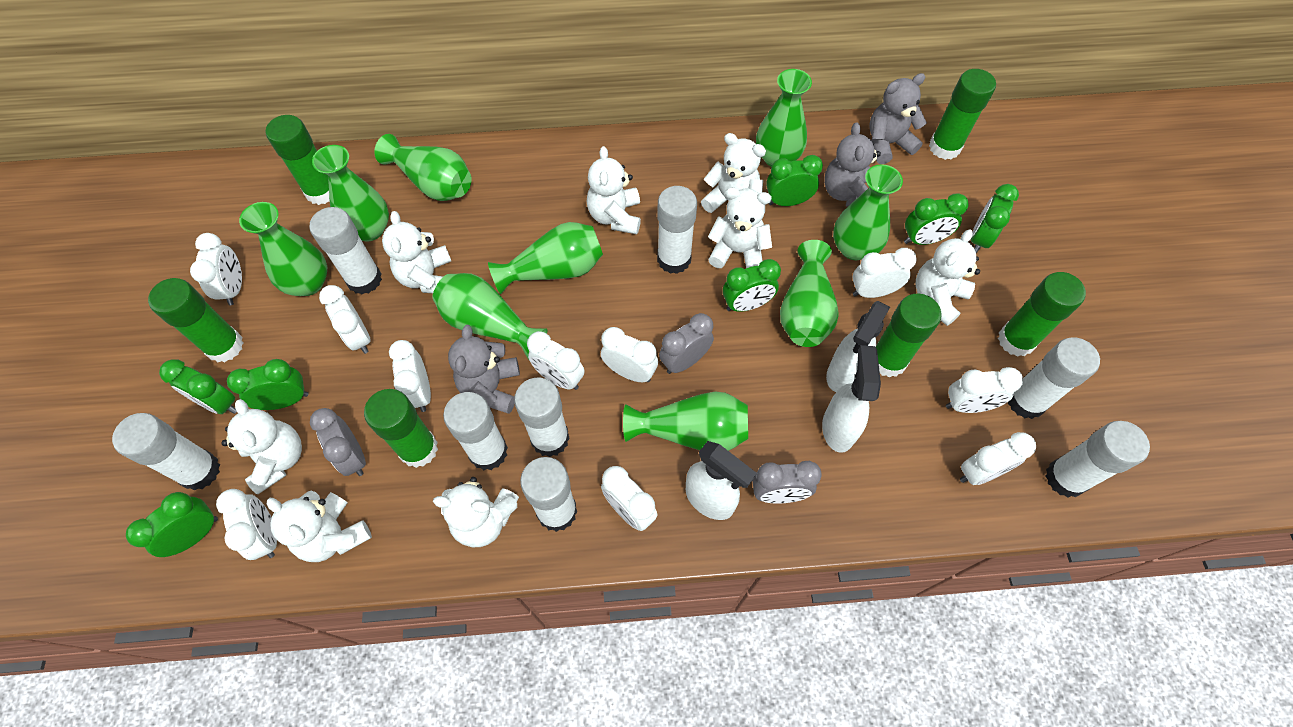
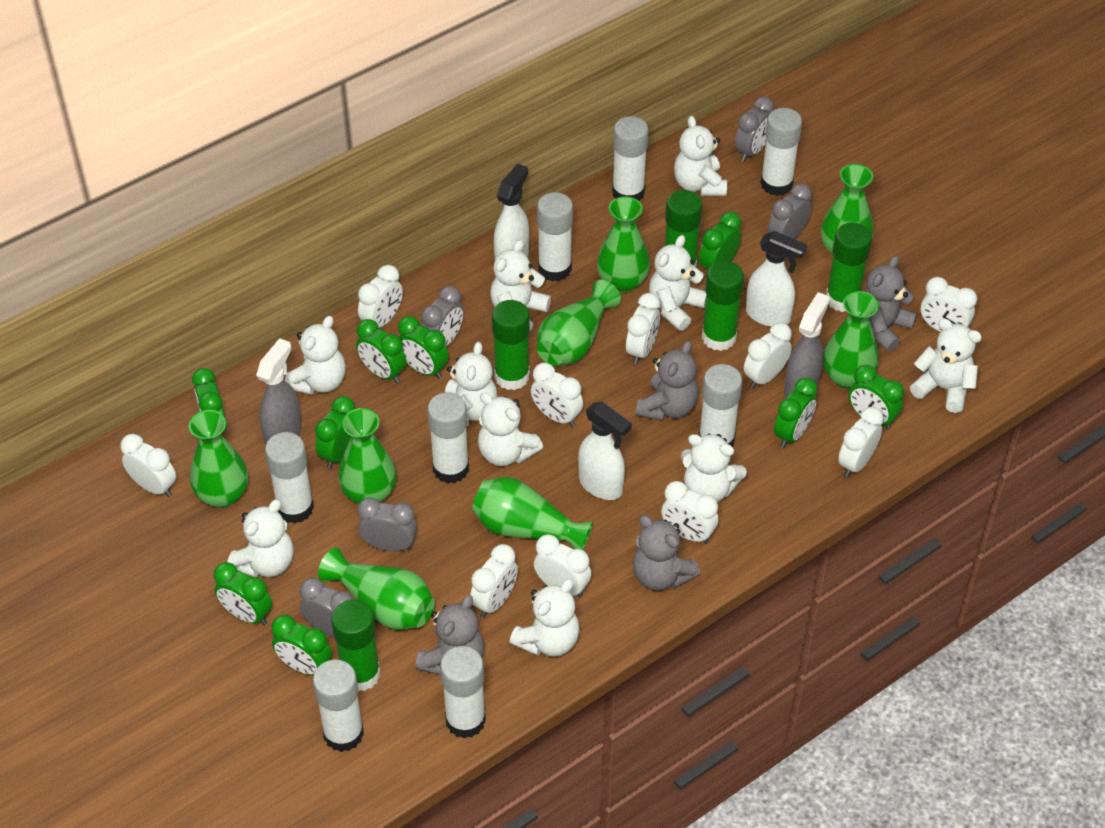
green clock: [126,492,218,557] [159,359,237,414] [227,359,308,410] [723,259,781,312] [766,155,823,206] [904,193,969,245] [971,184,1019,253] = 7 -> [192,368,227,432] [214,562,272,626] [271,615,332,675] [315,396,355,469] [356,319,406,383] [398,316,449,379] [699,212,741,277] [774,378,817,448] [849,365,904,430] = 9
green glue stick: [148,278,244,362] [266,115,330,205] [364,389,438,468] [876,294,941,378] [929,69,996,160] [998,272,1086,357] = 6 -> [331,599,380,691] [492,300,530,390] [665,190,702,267] [702,261,744,351] [826,223,872,312] = 5
green vase: [239,202,327,296] [312,145,389,242] [374,134,472,201] [433,273,547,359] [488,222,603,294] [623,392,748,451] [756,69,812,167] [780,240,838,347] [833,164,903,260] = 9 -> [189,410,248,508] [318,548,435,630] [338,408,396,504] [472,477,593,550] [537,280,621,366] [597,196,650,293] [821,164,873,255] [823,291,879,389] = 8
grey clock: [310,408,366,476] [659,313,714,374] [752,461,822,504] = 3 -> [300,578,353,637] [357,498,417,552] [421,286,464,347] [735,96,774,162] [768,184,812,239] = 5
grey spray bottle: none = 0 -> [256,338,302,446] [784,292,830,399] = 2
grey teddy bear: [448,325,520,414] [824,122,881,207] [870,73,927,164] = 3 -> [415,595,484,675] [633,515,700,591] [636,341,698,421] [865,255,917,352] = 4
white teddy bear: [222,399,302,494] [267,491,372,562] [382,211,451,294] [433,477,519,547] [587,146,641,234] [701,133,766,213] [708,187,772,268] [916,229,980,326] = 8 -> [227,499,293,577] [285,316,346,395] [445,342,498,426] [478,393,543,466] [490,240,551,331] [509,579,580,657] [649,235,706,331] [674,116,727,196] [681,433,747,502] [910,318,982,413] = 10

